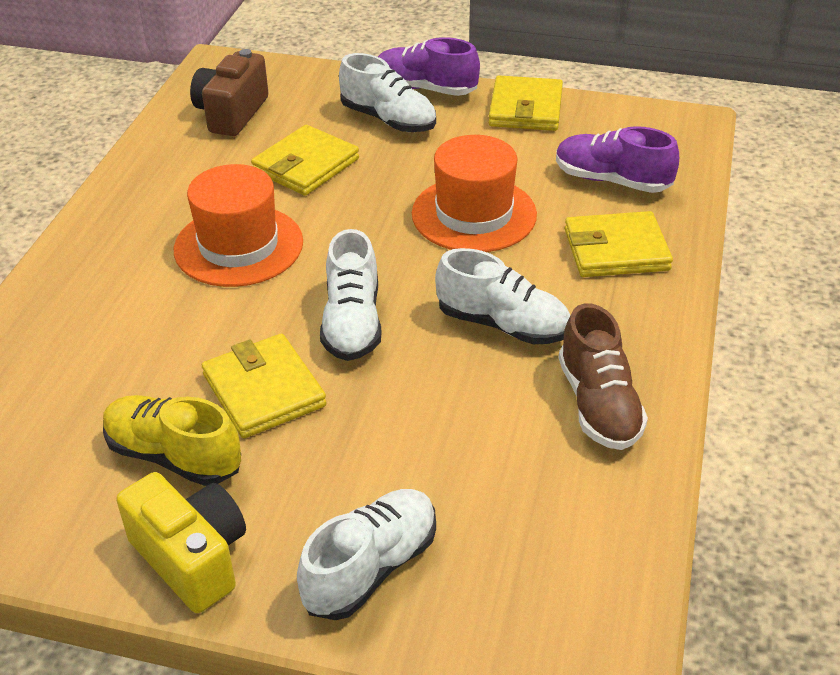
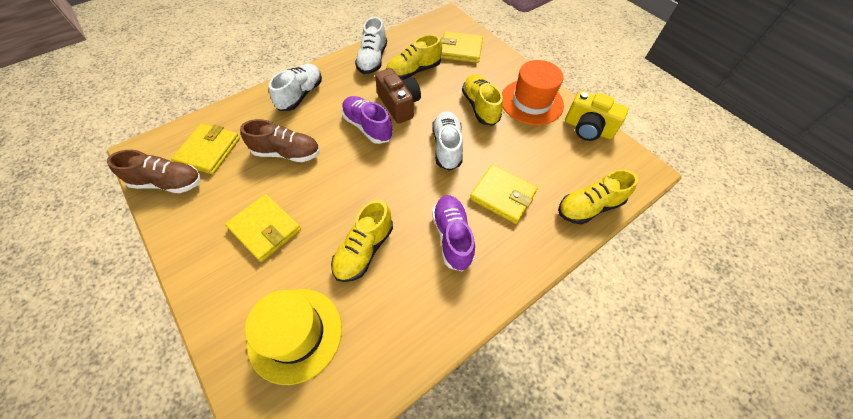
brown shoe: [559,303,648,450] = 1 -> [107,150,201,193] [240,119,320,162] = 2
orange hat: [174,164,303,287] [412,135,537,252] = 2 -> [502,60,564,125] = 1
white shoe: [297,489,436,620] [320,229,381,361] [339,53,436,132] [435,248,570,344] = 4 -> [269,64,322,111] [355,17,387,74] [432,111,463,171] = 3
yellow hat: none = 0 -> [245,289,342,385] = 1
yellow shoe: [103,395,241,486] = 1 -> [331,200,393,282] [386,34,442,80] [462,74,503,126] [558,169,638,224] = 4

